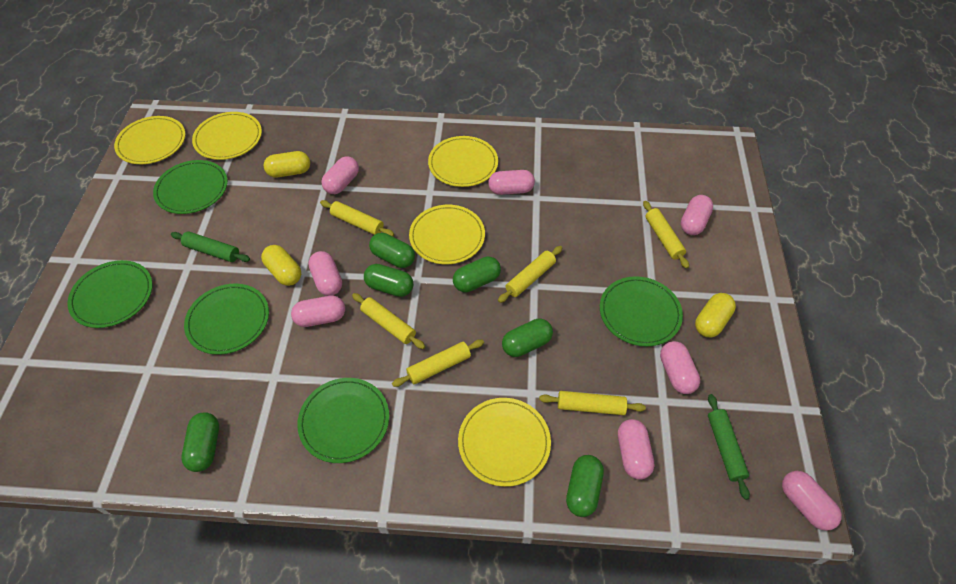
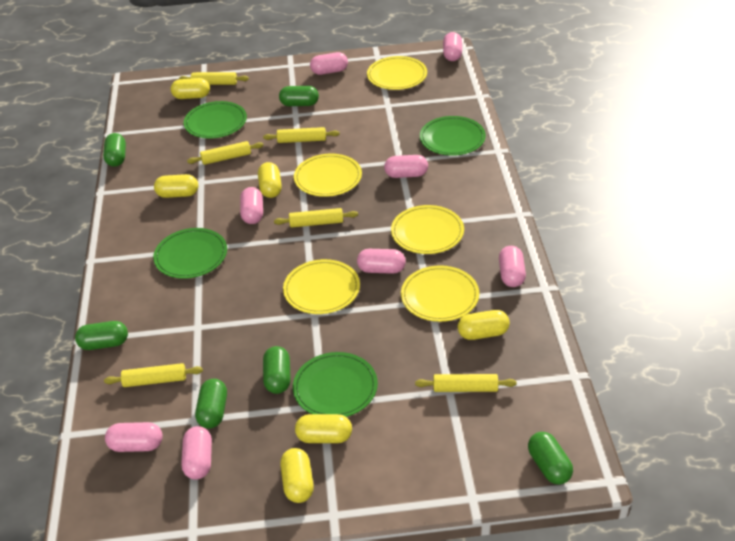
green plate: [67,260,153,328] [153,160,228,214] [184,284,269,355] [297,378,389,463] [600,276,683,347] = 5 -> [153,228,227,279] [184,101,247,138] [293,352,378,417] [420,116,486,156] = 4
green rolling pin: [171,231,250,262] [708,394,750,500] = 2 -> none = 0
yellow capsule: [261,245,301,286] [264,151,310,177] [695,293,736,337] = 3 -> [154,174,198,198] [171,78,210,99] [258,162,282,198] [280,448,314,503] [295,414,352,443] [458,310,510,340] = 6

